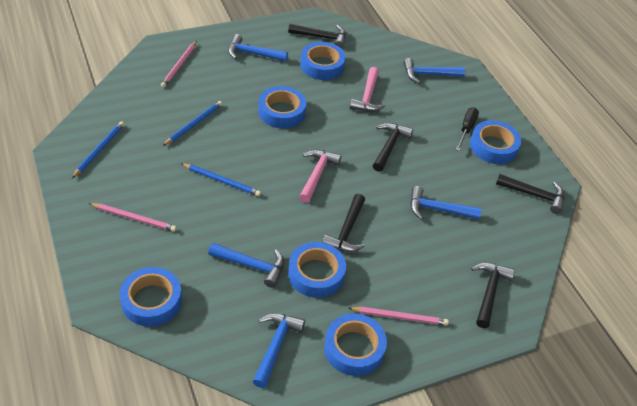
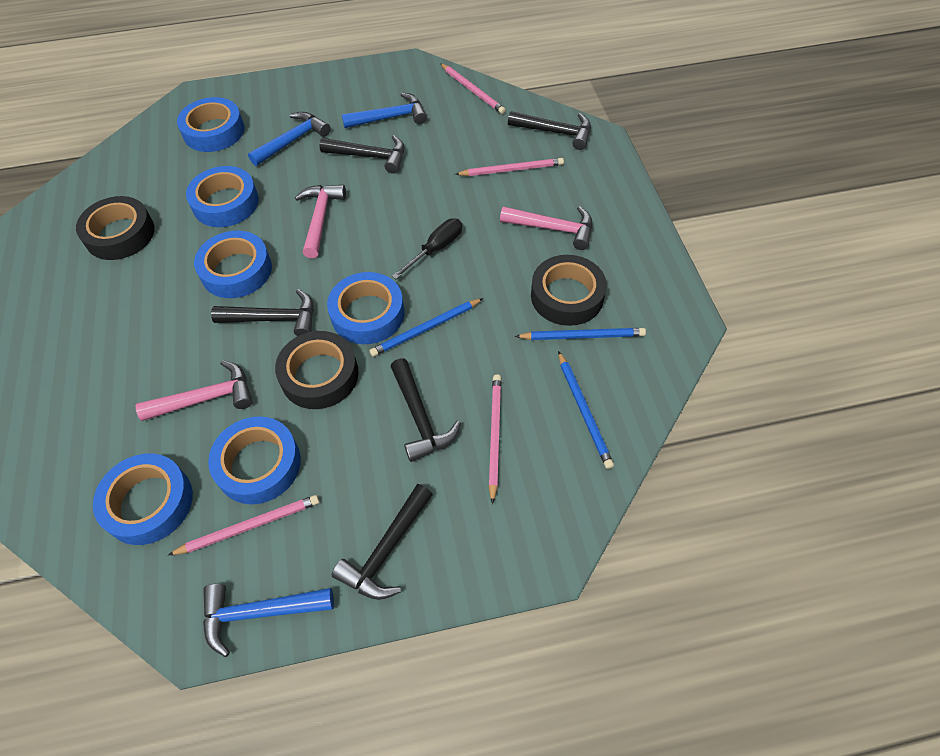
black tape: none = 0 -> [76,196,155,260] [275,331,359,409] [531,255,607,326] = 3
blue hammer: [208,243,284,288] [228,34,288,62] [253,313,305,388] [404,58,465,83] [410,186,481,220] = 5 -> [203,584,334,657] [248,112,331,166] [341,92,427,128] = 3
pink hammer: [299,150,342,203] [350,67,385,112] = 2 -> [136,360,252,421] [295,185,346,258] [500,206,592,250] = 3
pink pencil: [89,203,177,232] [161,41,197,88] [349,307,449,325] = 3 -> [168,495,319,555] [440,63,506,114] [455,158,564,176] [488,375,501,504] = 4

